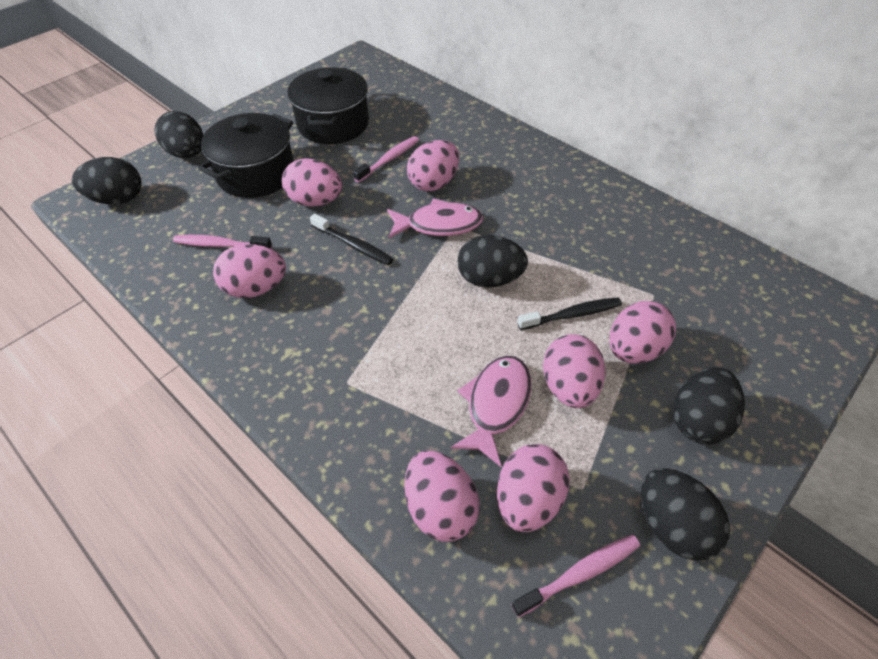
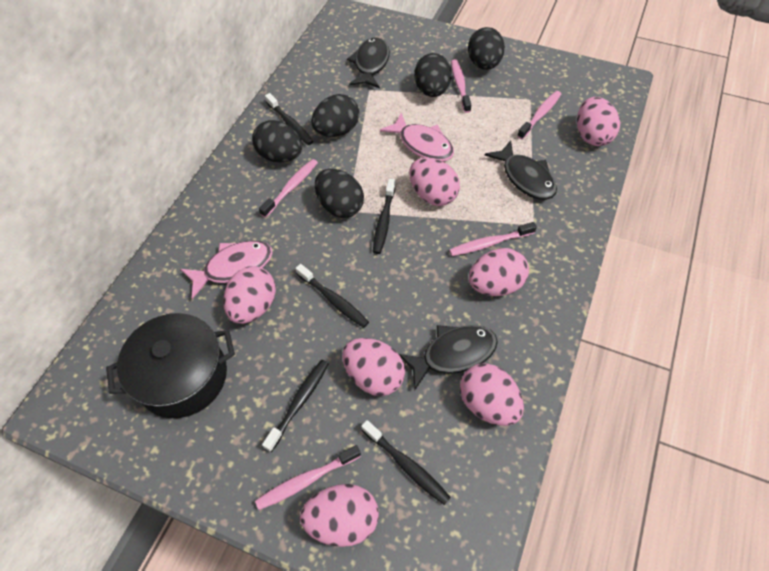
black fish: none = 0 -> [347,37,390,88] [399,325,498,390] [485,140,557,200] = 3
black pot: [198,113,294,198] [287,67,369,144] = 2 -> [106,313,235,418] = 1
black toothbrush: [310,214,393,265] [517,297,622,330] = 2 -> [262,360,328,452] [265,93,313,145] [296,264,369,328] [361,420,451,505] [373,179,396,254] = 5
pink toothbrush: [173,235,272,249] [353,136,419,183] [511,535,640,617] = 3 -> [255,445,361,510] [259,159,318,218] [449,222,537,256] [451,59,471,113] [517,91,561,139] = 5

